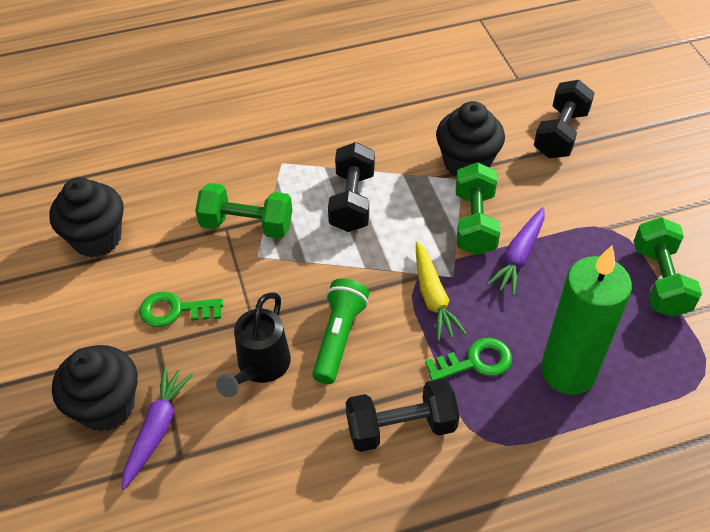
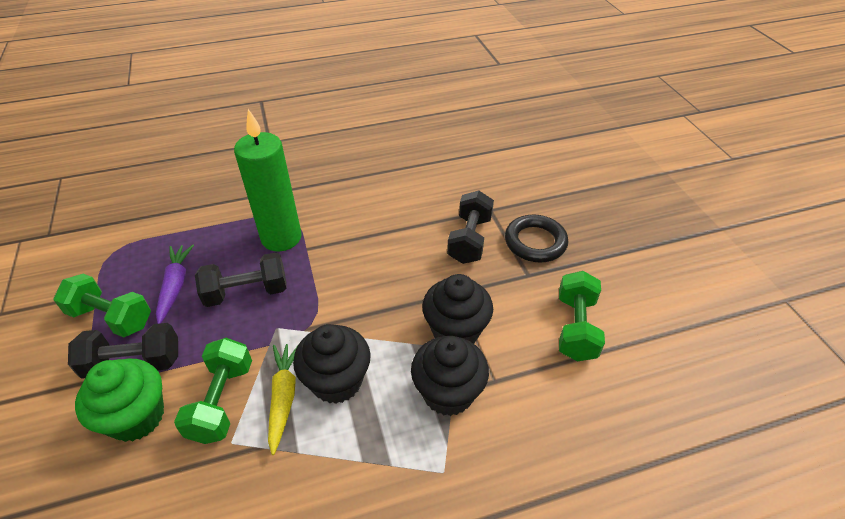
black ring: none = 0 -> [505,214,568,262] = 1
black watering can: [216,292,291,397] = 1 -> none = 0
green cupcake: none = 0 -> [75,359,164,442] = 1
green flashlight: [312,279,369,384] = 1 -> none = 0
green key: [139,291,223,327] [425,338,512,381] = 2 -> none = 0
purple carrot: [122,367,193,490] [487,207,545,296] = 2 -> [156,244,194,324] = 1

